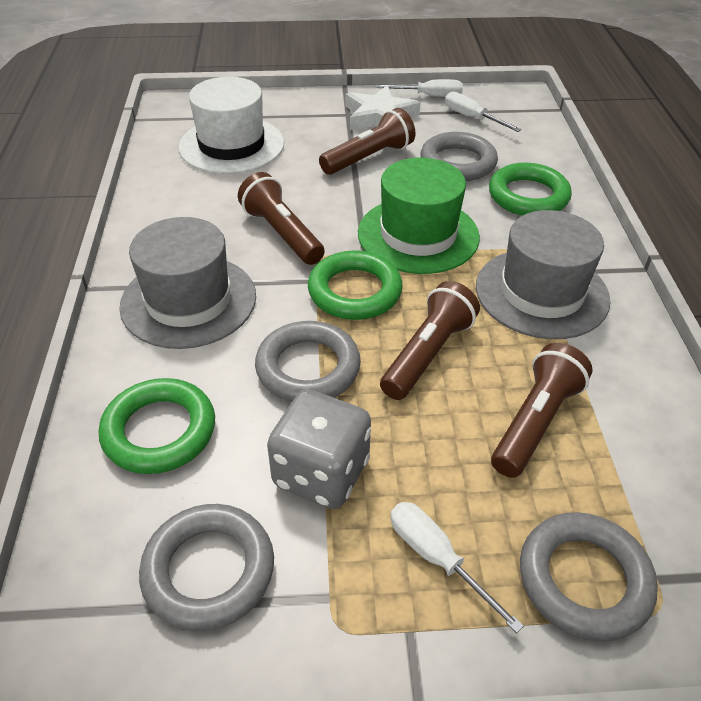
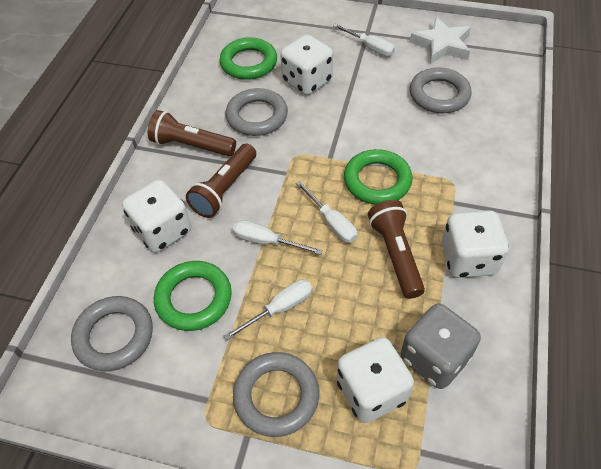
brown flashlight: [238,172,325,265] [319,108,415,175] [380,281,480,400] [491,343,593,478] = 4 -> [148,110,236,156] [186,144,256,218] [368,200,425,299] = 3
green hat: [358,158,480,274] = 1 -> none = 0
grey hat: [119,217,256,349] [476,210,611,339] = 2 -> none = 0
white dice: none = 0 -> [122,180,191,253] [280,34,333,95] [337,337,414,423] [442,210,509,278] = 4
white hat: [178,77,284,174] = 1 -> none = 0
white screwdriver: [376,79,463,97] [390,502,524,633] [445,92,521,132] = 3 -> [224,280,312,340] [233,220,323,255] [296,181,357,243] [333,24,395,56] = 4

